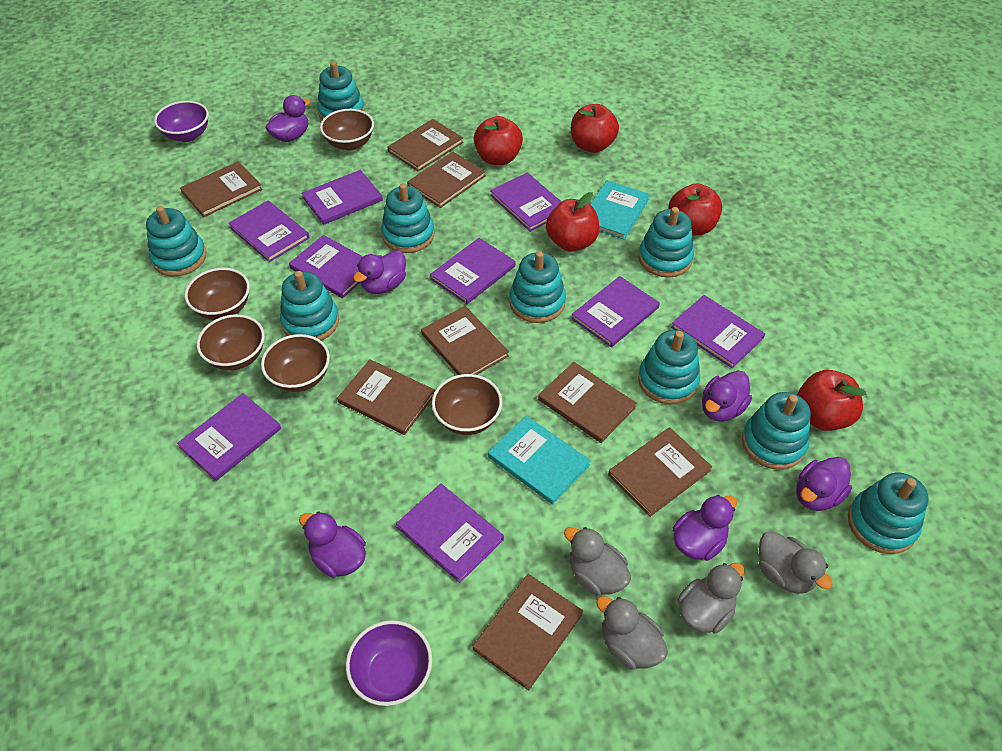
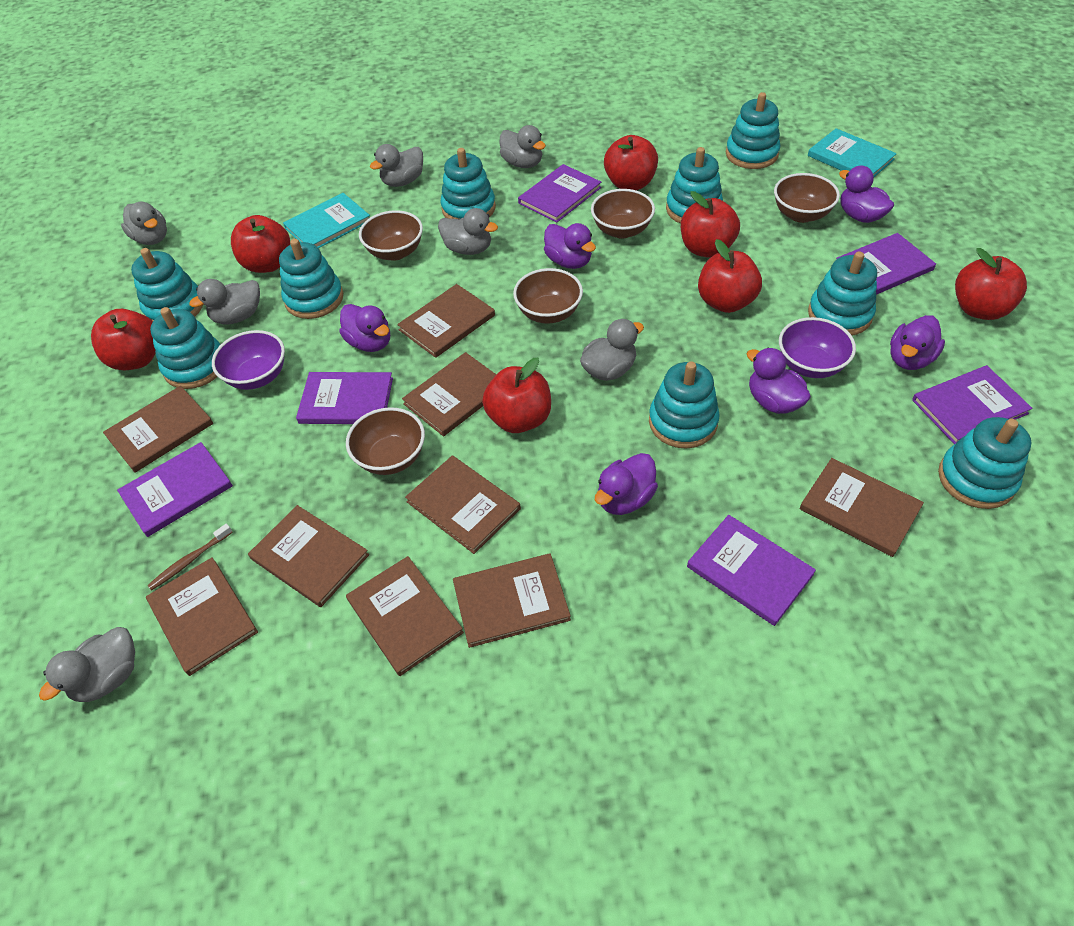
brown book: [180,161,262,217] [337,359,435,435] [387,119,463,172] [407,152,486,208] [421,306,509,375] [472,574,583,690] [538,362,637,443] [608,427,712,517] = 8 -> [103,386,213,473] [146,557,258,676] [248,505,369,607] [346,556,464,676] [397,284,495,358] [402,352,497,436] [405,455,521,554] [453,554,571,648] [799,458,924,557] = 9
brown toothbrush: none = 0 -> [147,524,233,590] = 1
grey duck: [564,527,631,595] [596,596,668,670] [678,563,744,634] [759,531,833,594] = 4 -> [39,627,135,702] [121,202,167,245] [189,279,260,324] [370,144,423,187] [438,208,498,255] [499,125,546,168] [580,319,644,381] = 7
purple book: [177,393,281,481] [228,200,309,262] [289,235,363,298] [302,170,383,225] [396,483,504,583] [430,238,516,304] [490,172,562,232] [571,276,660,347] [671,295,765,368] = 9 -> [117,442,233,537] [296,372,393,424] [518,164,601,223] [687,515,816,626] [836,233,936,295] [912,365,1032,444] = 6
red apple: [474,116,523,165] [546,192,599,252] [571,104,619,153] [669,183,722,235] [797,370,866,431] = 5 -> [91,309,156,370] [231,215,290,273] [482,358,551,433] [604,135,658,190] [681,191,740,258] [698,239,762,313] [955,248,1027,320] = 7

